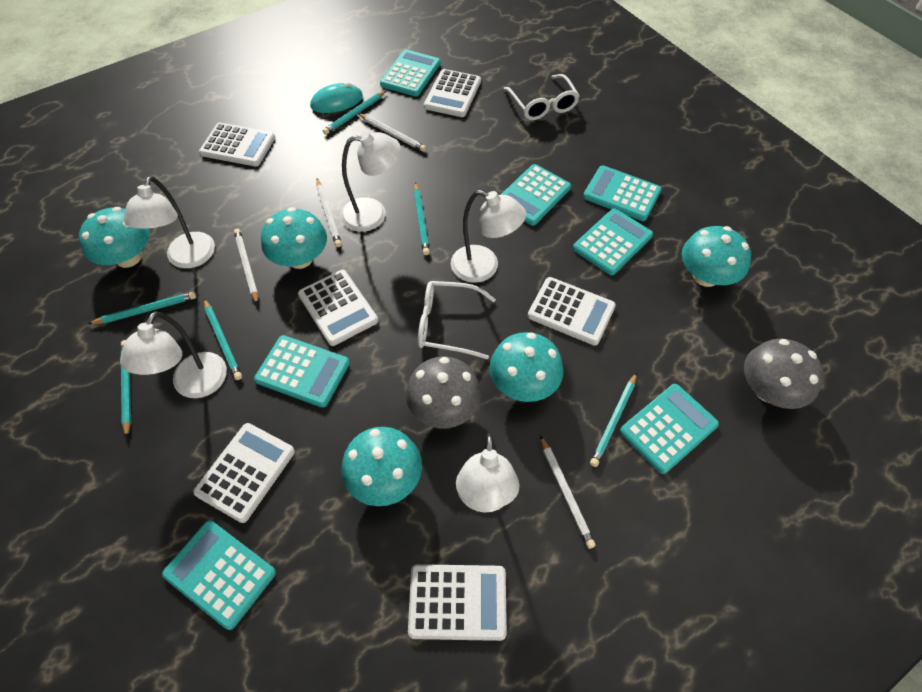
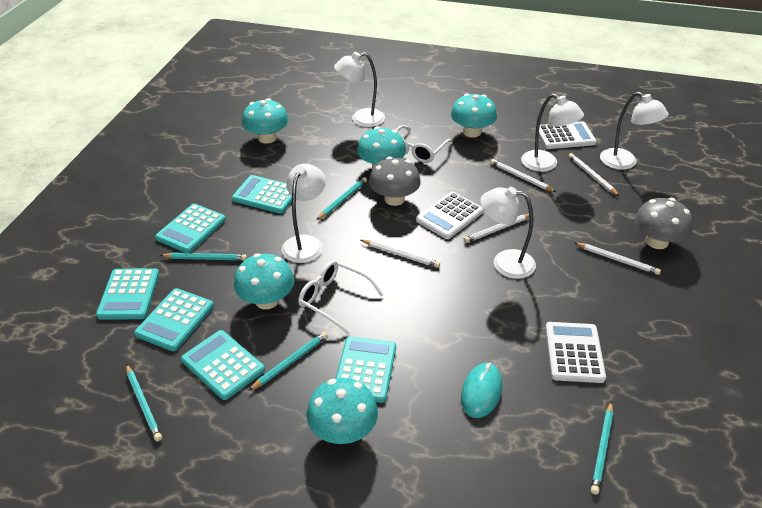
turquoise calculator: [162,520,276,630] [254,335,350,408] [380,49,441,96] [501,164,571,226] [573,208,653,275] [583,166,662,221] [620,384,719,474] = 7 -> [96,268,159,320] [134,288,214,351] [155,204,226,253] [181,330,265,400] [232,175,292,214] [336,336,396,403] = 6
turquoise pencil: [88,292,196,324] [121,340,131,438] [204,299,242,380] [323,90,387,135] [414,182,430,255] [590,372,637,467] = 6 -> [126,364,162,441] [160,253,247,261] [248,332,328,391] [317,177,367,220] [591,401,613,495] = 5
white calculator: [193,423,295,523] [199,122,275,166] [298,270,378,346] [408,564,507,641] [424,69,481,117] [528,277,616,346] = 6 -> [416,192,483,239] [539,121,596,149] [545,322,606,383] = 3
white pencil: [234,229,258,305] [316,179,342,247] [358,114,426,152] [540,435,596,549] = 4 -> [361,240,440,268] [464,214,529,243] [490,159,556,192] [568,153,619,196] [574,242,661,275] = 5

